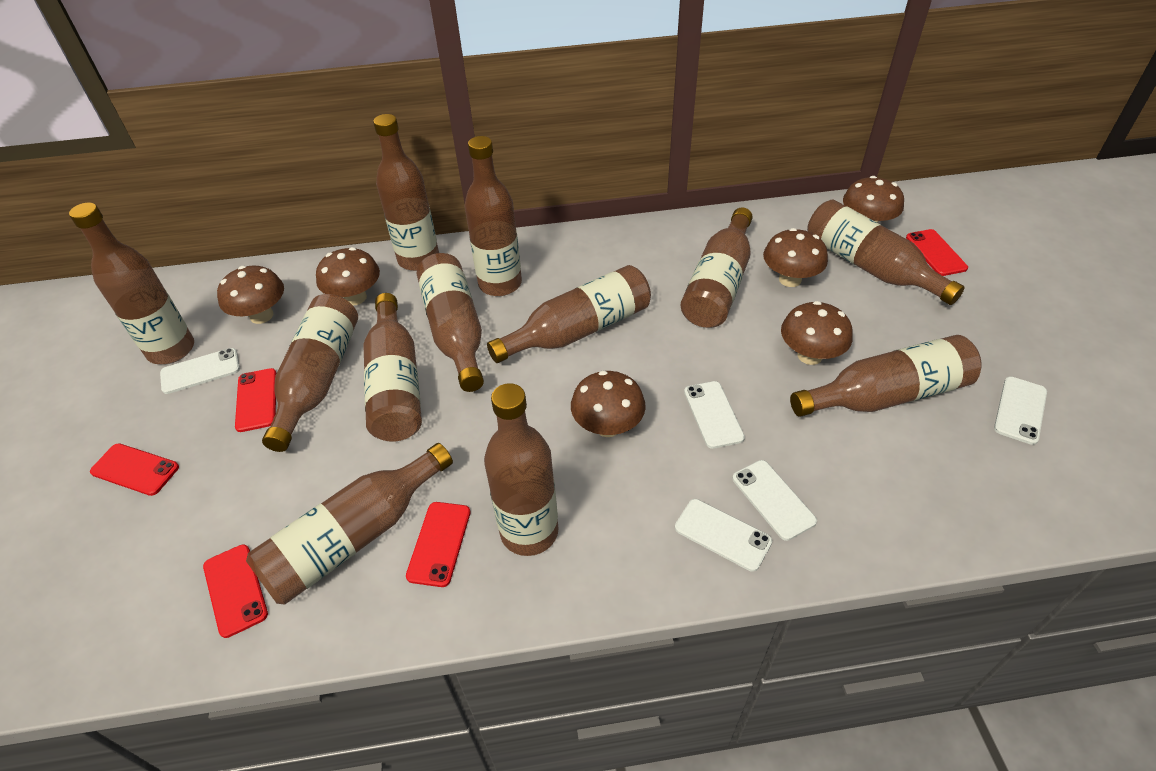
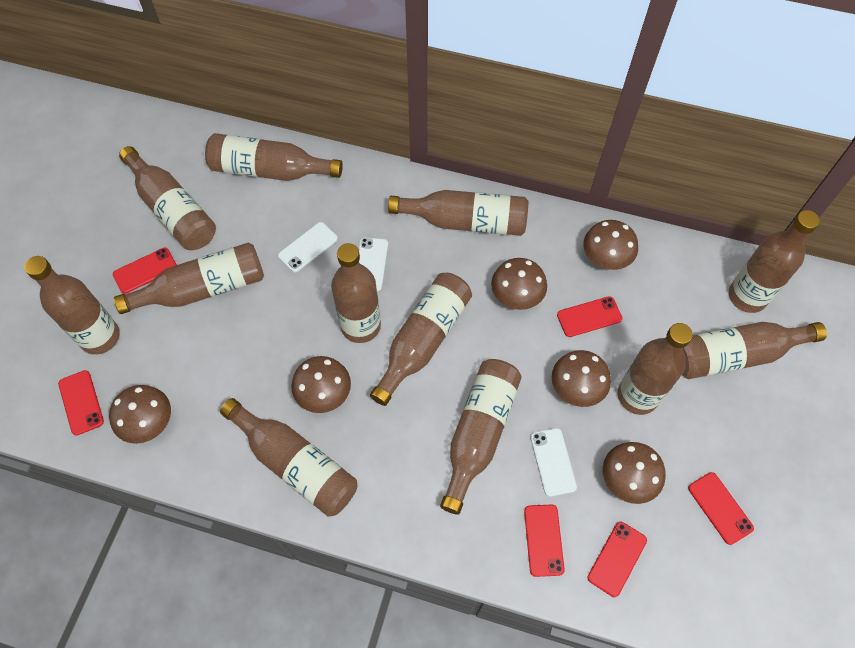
red phone: [90,443,179,496] [203,544,268,638] [235,368,277,432] [406,502,470,587] [906,229,968,276] = 5 -> [58,370,104,436] [113,248,177,294] [524,504,565,577] [557,296,622,337] [588,522,647,597] [688,472,754,545] = 6
white phone: [160,348,240,394] [675,499,772,572] [684,381,745,449] [732,460,817,541] [994,377,1047,445] = 5 -> [278,222,338,272] [359,237,388,291] [530,428,577,497] = 3

